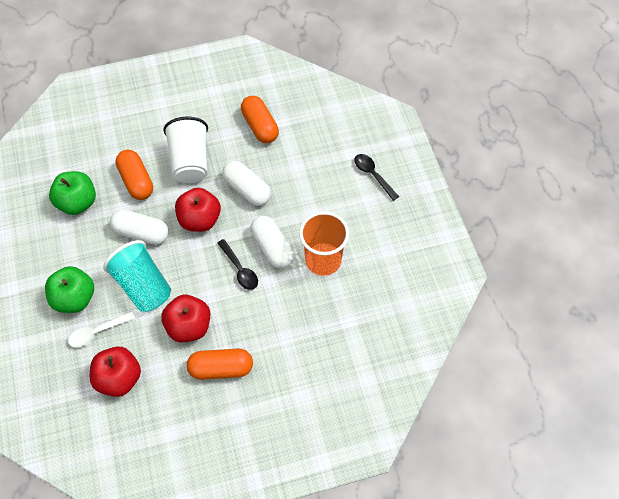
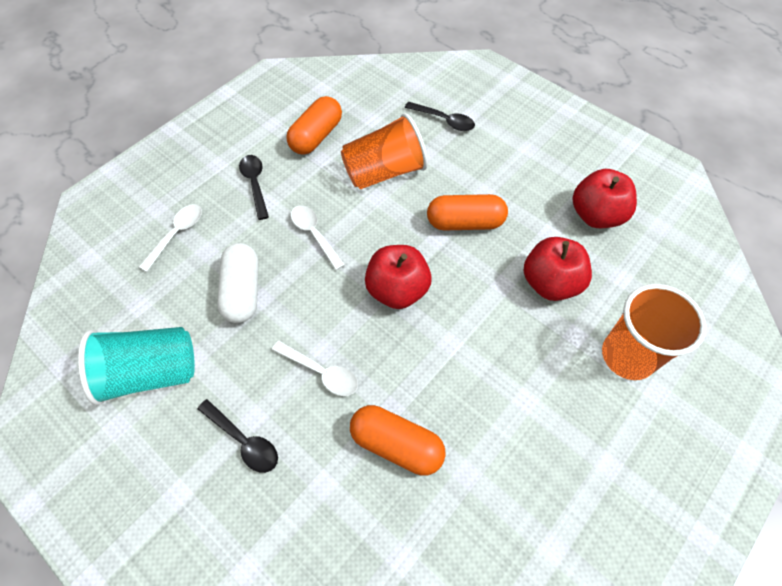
black spoon: [217,239,258,290] [354,154,399,201] = 2 -> [198,399,278,473] [239,155,269,220] [405,101,475,131] = 3
green apple: [45,266,94,313] [49,171,96,215] = 2 -> none = 0
orange cup: [299,211,349,276] = 1 -> [341,113,428,189] [602,284,706,380] = 2
white capsule: [110,209,169,245] [222,161,271,206] [250,216,294,269] = 3 -> [217,243,258,323] = 1
white cup: [163,117,208,183] = 1 -> none = 0
white spoon: [68,311,135,348] = 1 -> [139,204,202,272] [272,340,358,396] [290,205,345,270] = 3

